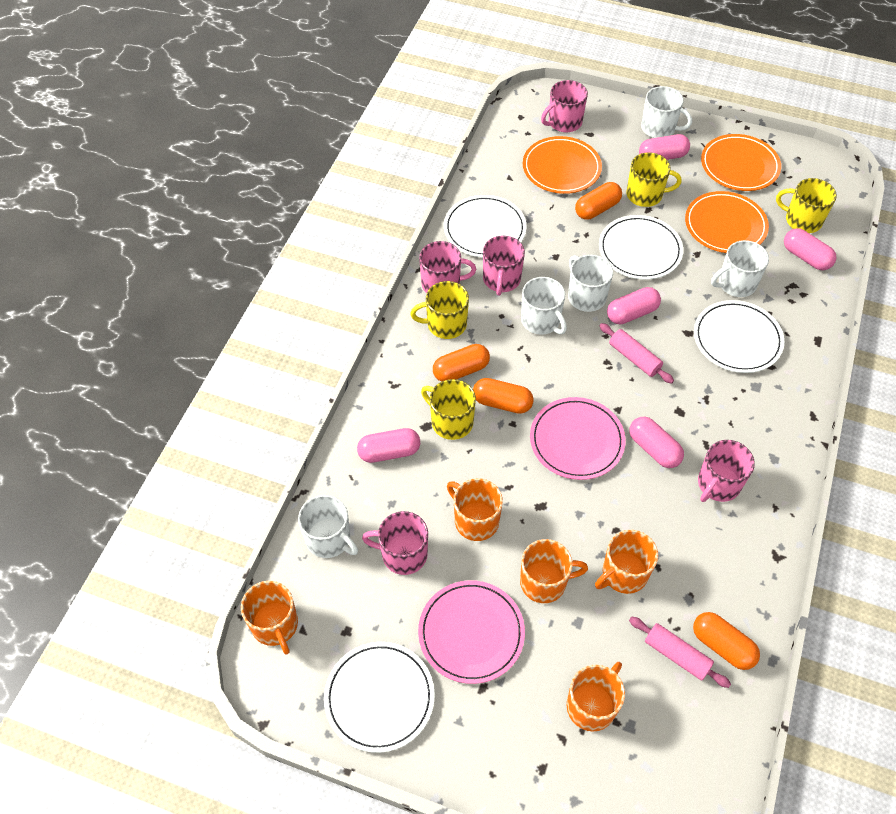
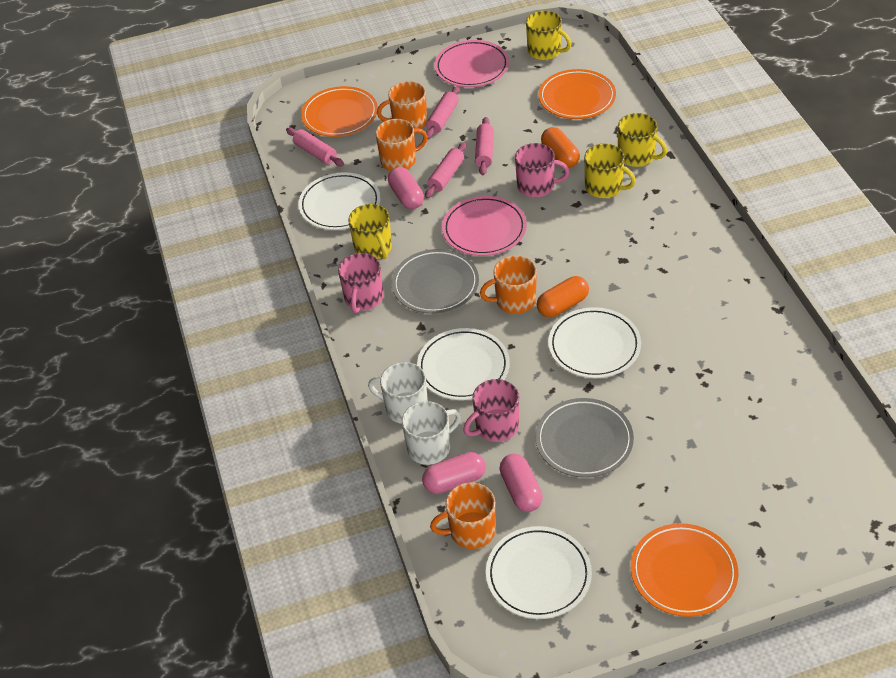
grey plate: none = 0 -> [391,249,479,314] [535,398,634,478] = 2
orange capsule: [433,344,490,382] [473,378,534,414] [575,182,622,220] [693,612,760,670] = 4 -> [537,276,589,318] [541,127,580,168] = 2
orange mug: [241,581,298,655] [447,478,503,541] [520,539,588,603] [567,662,625,732] [595,530,658,594] = 5 -> [376,119,428,171] [377,81,427,129] [430,482,496,549] [480,256,537,314] = 4
pink capsule: [357,428,420,463] [607,287,661,324] [630,417,684,468] [639,134,690,160] [784,228,837,270] = 5 -> [388,167,424,209] [422,452,486,494] [499,454,543,512] = 3
pink mug: [362,511,428,575] [419,241,476,293] [483,236,525,296] [541,80,588,132] [698,440,755,502] = 5 -> [338,253,383,313] [463,379,519,442] [515,143,570,197] = 3
pink rolling pin: [599,323,674,384] [629,616,731,688] = 2 -> [286,128,344,166] [425,142,467,198] [426,86,460,139] [475,117,494,175] = 4
white mug: [298,495,358,558] [521,277,567,335] [568,254,613,312] [641,86,692,138] [711,240,769,297] = 5 -> [368,362,428,424] [402,401,461,465] = 2

